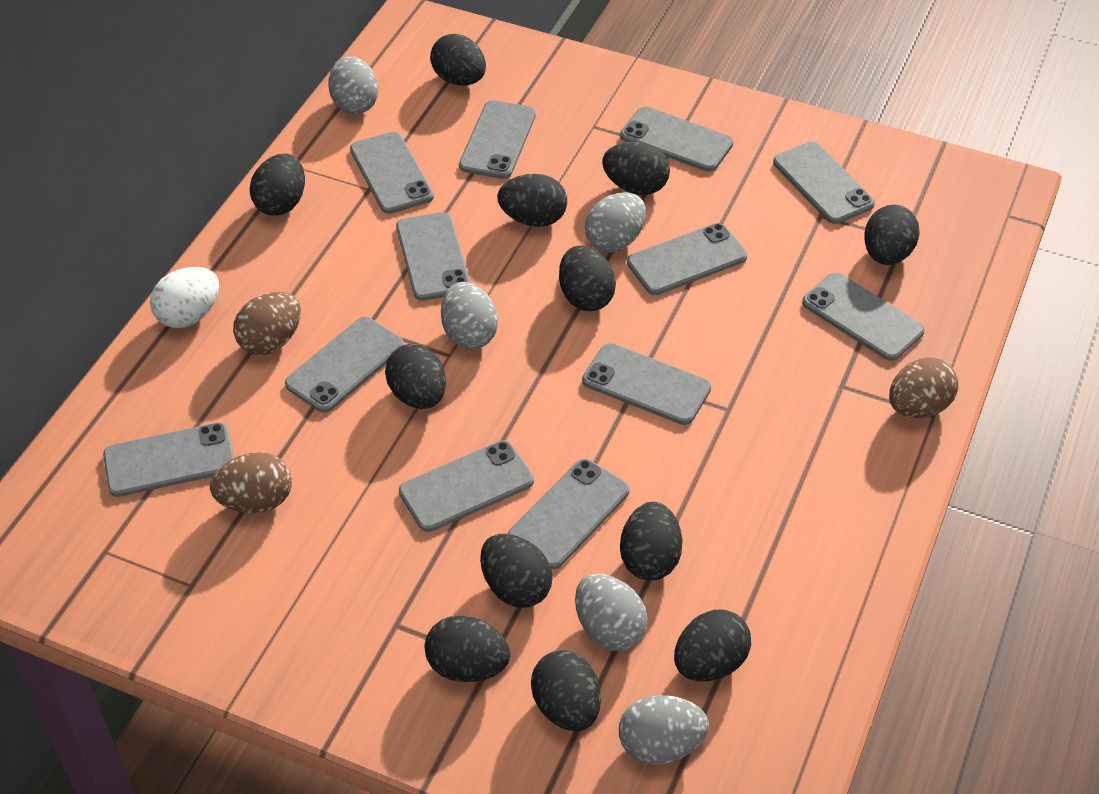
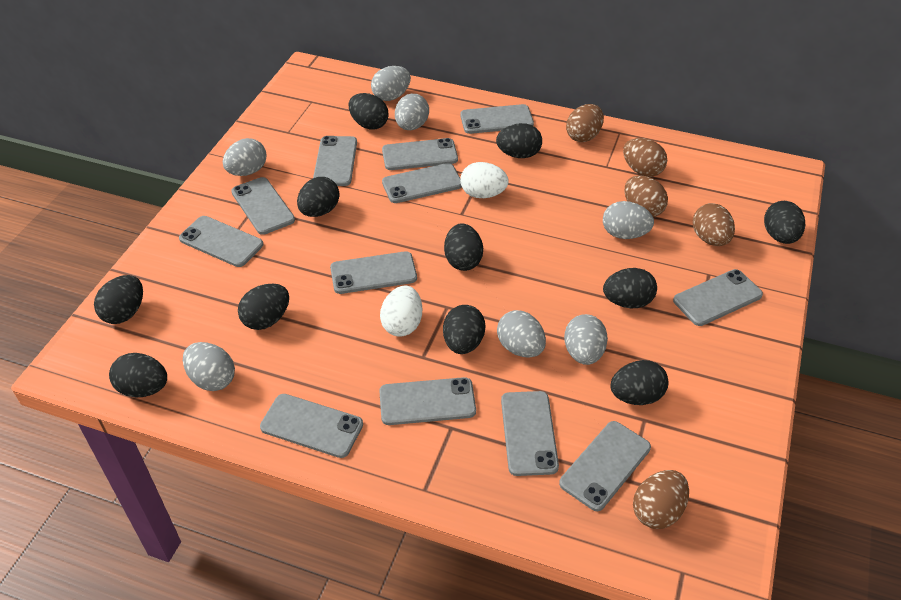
black egg: [250,154,305,216] [385,344,446,409] [425,616,510,682] [430,34,486,86] [480,534,553,608] [497,174,567,227] [531,650,601,731] [559,245,616,311] [602,142,670,195] [620,502,682,580] [674,610,751,681] [864,205,920,265] = 12 -> [94,275,143,324] [109,353,167,397] [238,284,289,330] [297,177,340,217] [349,93,388,130] [443,305,485,354] [444,223,483,271] [496,123,542,158] [603,268,657,308] [610,360,668,405] [764,201,805,244] = 11
brown egg: [210,452,292,513] [233,292,301,355] [889,357,958,418] = 3 -> [566,104,604,142] [623,138,667,177] [625,175,668,217] [633,470,689,529] [693,203,735,246] = 5
grey egg: [328,56,378,114] [441,282,498,349] [575,574,648,651] [585,192,646,252] [619,695,709,764] = 5 -> [183,342,235,391] [223,138,266,176] [371,66,411,101] [395,94,429,130] [497,310,546,358] [564,314,608,365] [603,201,654,239] = 7
white egg: [150,267,219,328] = 1 -> [380,285,422,337] [460,162,509,198] = 2

